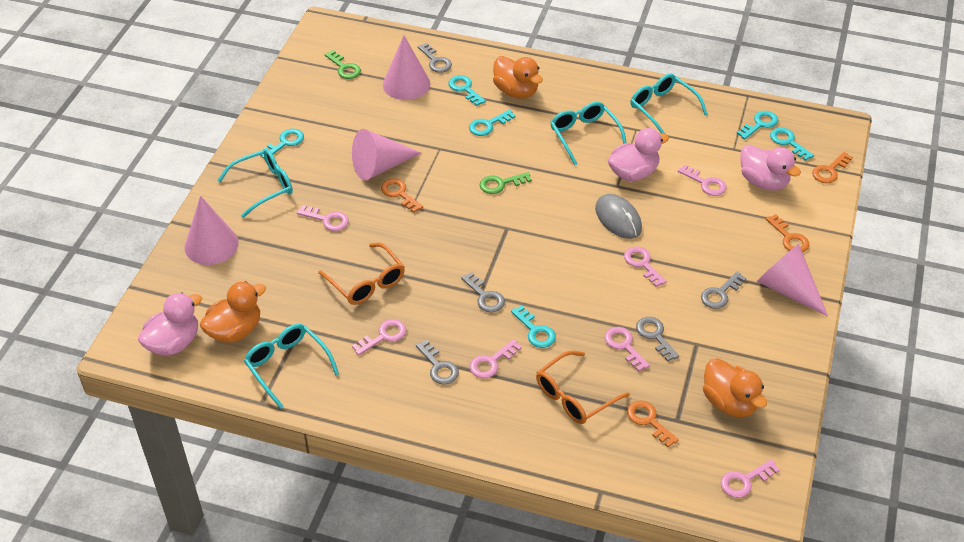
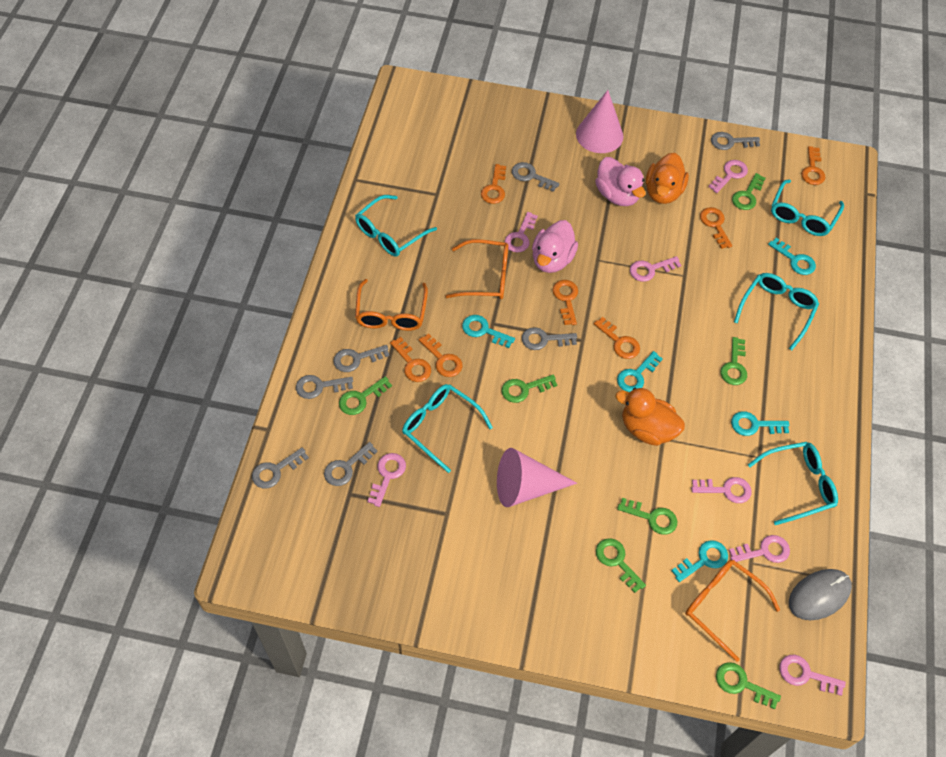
green key: [324,50,361,79] [480,172,532,194] = 2 -> [339,376,392,415] [501,374,557,403] [596,538,646,593] [617,498,677,535] [716,662,781,709] [720,337,747,385] [732,173,766,210] = 7
grey key: [416,340,459,385] [418,43,452,73] [461,272,505,312] [636,317,679,362] [701,272,746,309] = 5 -> [252,447,309,488] [296,375,353,399] [324,442,378,486] [333,345,390,372] [512,162,560,192] [522,327,577,350] [711,132,760,150] = 7
orange duck: [200,281,266,343] [493,56,543,99] [703,358,767,417] = 3 -> [616,388,685,446] [646,153,689,204] = 2
orange glasses: [318,243,405,305] [536,351,630,424] = 2 -> [355,279,428,331] [445,239,508,299] [685,560,780,662] = 3
orange key: [381,178,423,213] [627,400,679,447] [766,214,809,252] [812,152,853,183] = 4 -> [390,337,431,382] [419,333,463,377] [481,164,506,204] [553,280,578,325] [594,317,640,359] [700,207,732,249] [801,146,825,185] = 7
pink cone: [185,196,239,265] [352,129,421,180] [383,35,430,100] [757,244,828,317] = 4 -> [497,448,577,507] [576,90,623,153] = 2
pink duck: [138,292,202,356] [608,128,669,181] [740,145,801,191] = 3 -> [532,220,578,273] [595,157,646,206] = 2
turquoise glasses: [217,149,293,218] [244,324,339,409] [550,102,627,165] [630,74,708,134] = 4 -> [355,195,437,257] [402,384,493,473] [734,273,819,350] [748,442,838,525] [771,179,844,236] = 5
turquoise key: [260,129,304,159] [448,75,486,106] [469,110,516,136] [511,305,556,348] [737,111,778,139] [770,128,814,161] = 6 -> [462,315,515,348] [617,351,663,392] [671,540,728,582] [731,411,789,436] [768,238,816,275] = 5

